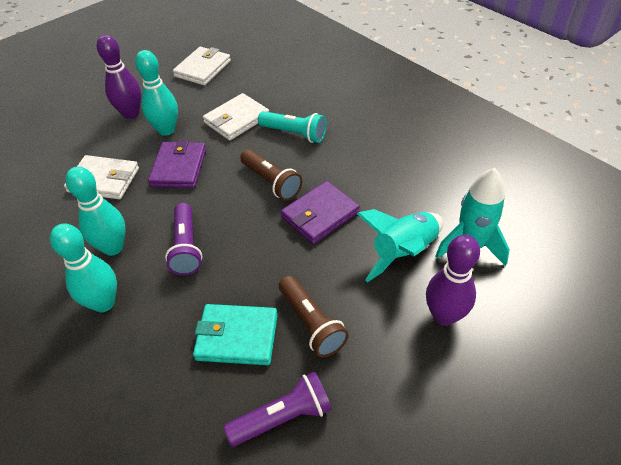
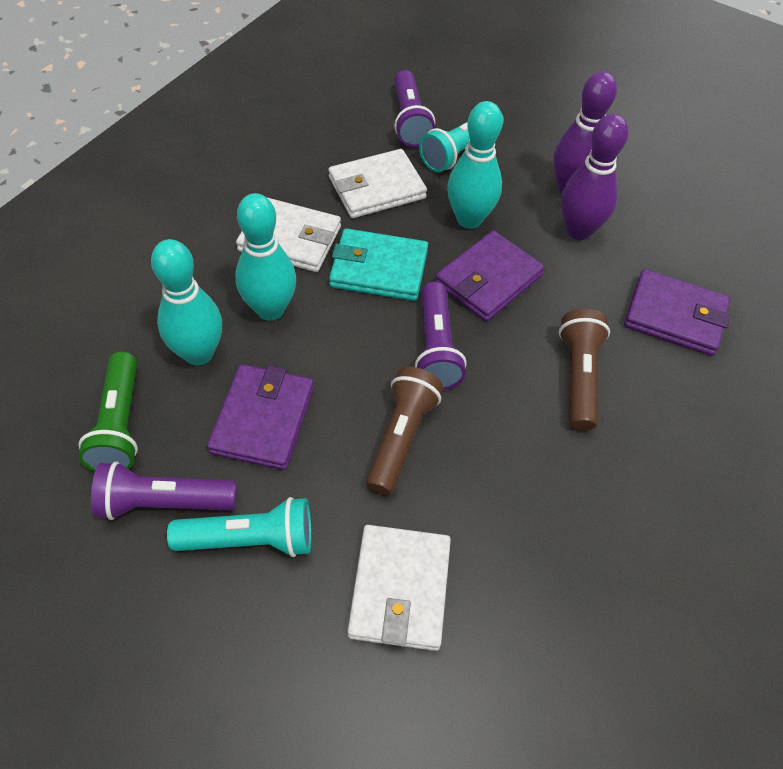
green flashlight: none = 0 -> [78,351,138,471] = 1
purple flashlight: [165,203,202,275] [224,371,332,446] = 2 -> [91,461,237,520] [394,70,435,147] [415,282,466,390] = 3
purple wallet: [148,139,206,188] [281,181,360,244] = 2 -> [207,364,314,470] [435,230,544,321] [624,269,730,356] = 3
turquoise flashlight: [258,111,327,143] = 1 -> [167,497,312,557] [419,115,504,172] = 2
turquoise rocket: [357,209,443,282] [436,168,510,266] = 2 -> none = 0

